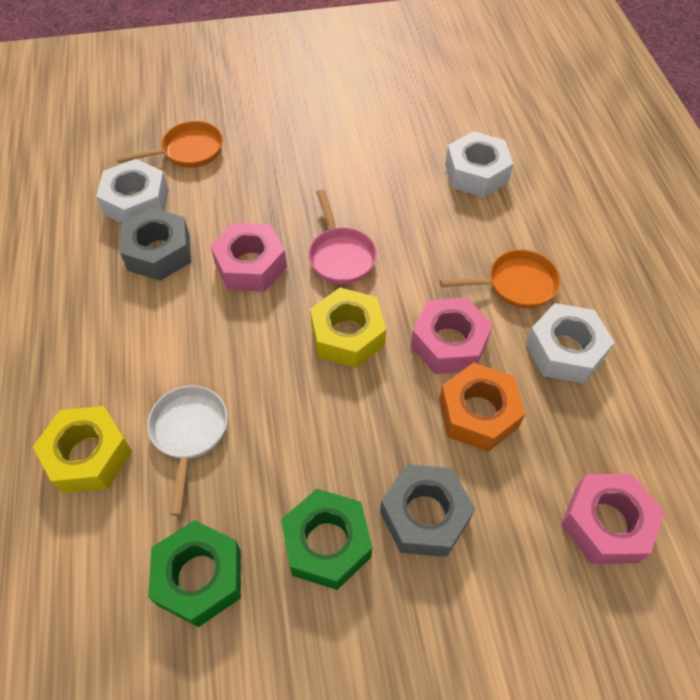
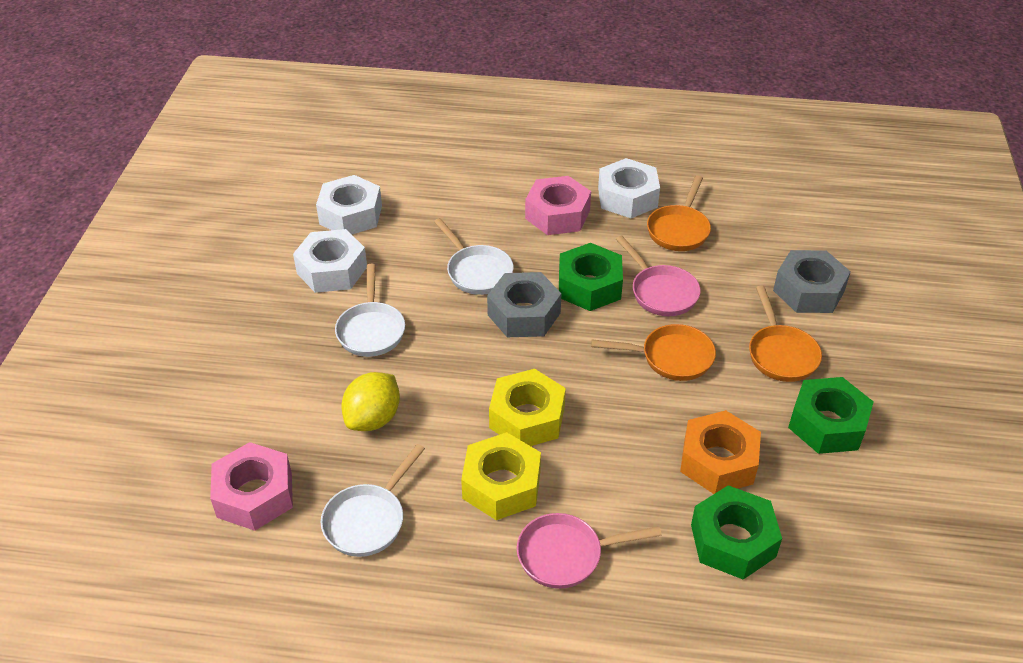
green nut: [148,520,241,627] [281,489,372,590] = 2 -> [559,243,623,311] [691,485,782,579] [788,377,874,454] = 3
orange pan: [116,121,223,168] [440,250,561,309] = 2 -> [591,324,716,381] [647,175,711,251] [749,285,822,382] = 3
pink nut: [210,223,287,292] [411,298,493,374] [561,474,664,564] = 3 -> [210,442,293,531] [525,176,591,235] = 2
pink pan: [308,189,377,284] = 1 -> [517,513,662,589] [616,236,701,316] = 2
white pan: [147,385,228,516] = 1 -> [321,444,425,557] [335,264,405,357] [434,218,514,295] = 3
yellow lemon: none = 0 -> [341,372,400,431] = 1

